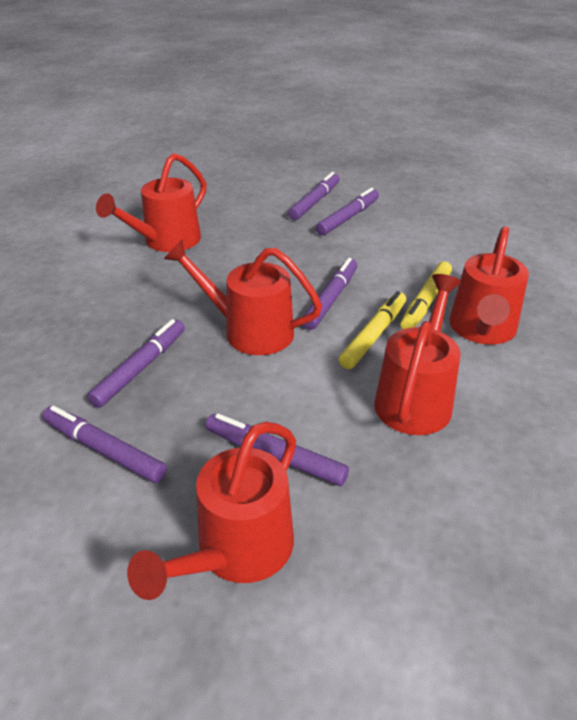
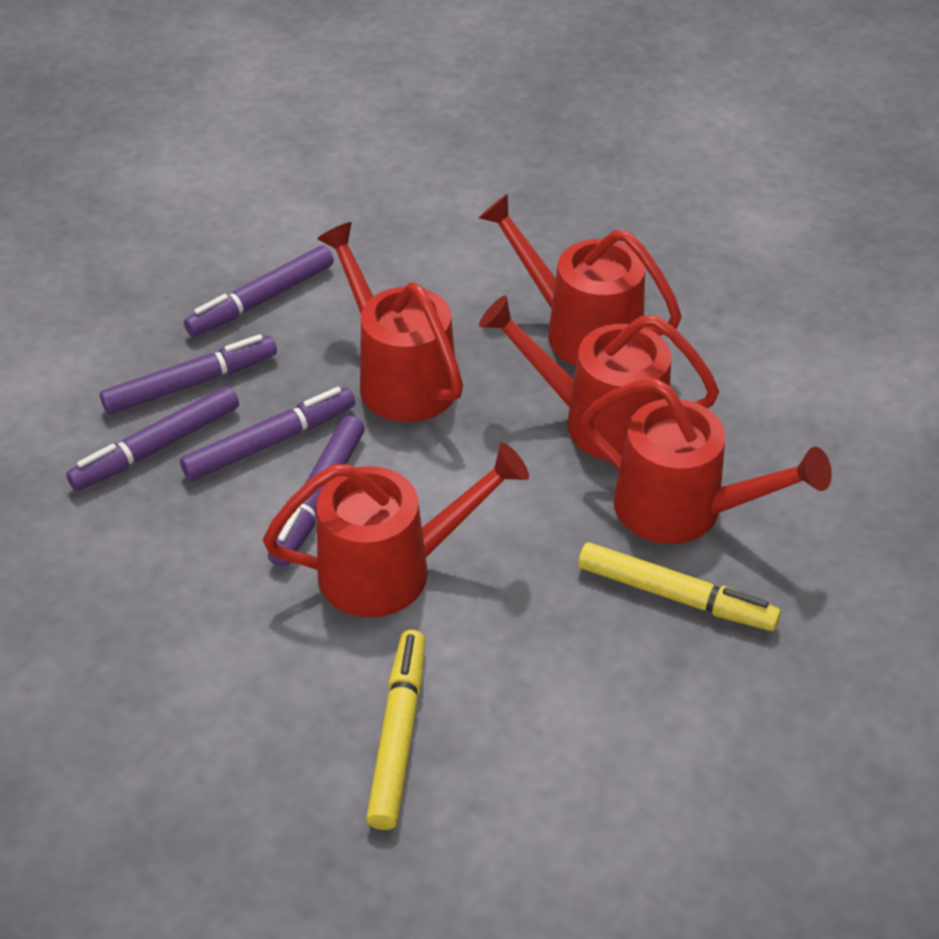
purple marker: [42,406,167,483] [87,319,185,408] [205,414,349,486] [288,172,340,220] [303,258,357,330] [315,188,379,236] = 6 -> [66,386,239,491] [100,334,277,414] [180,387,355,481] [184,245,334,337] [268,416,365,567] = 5

